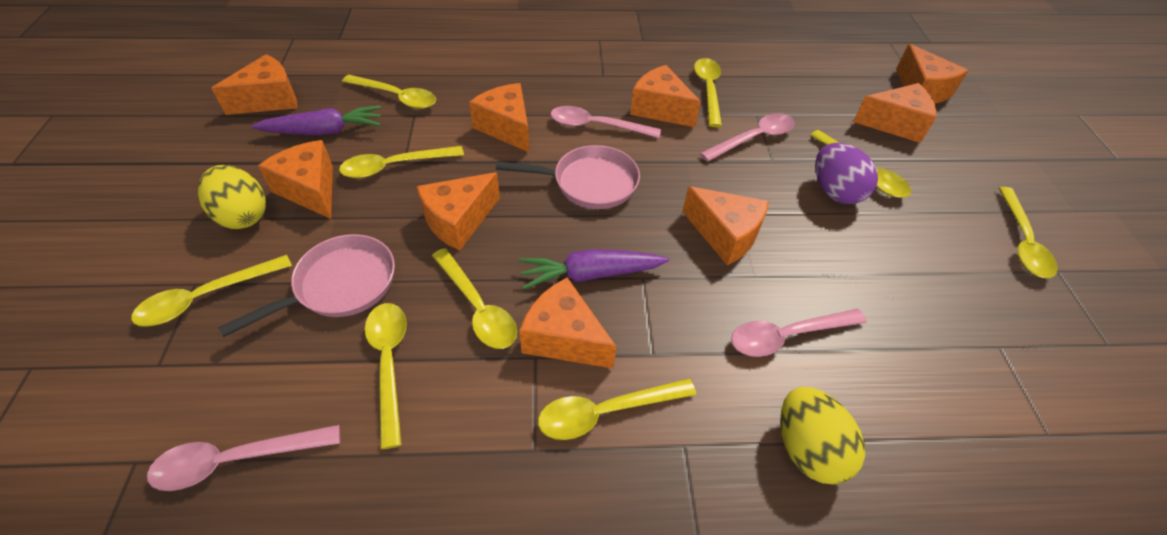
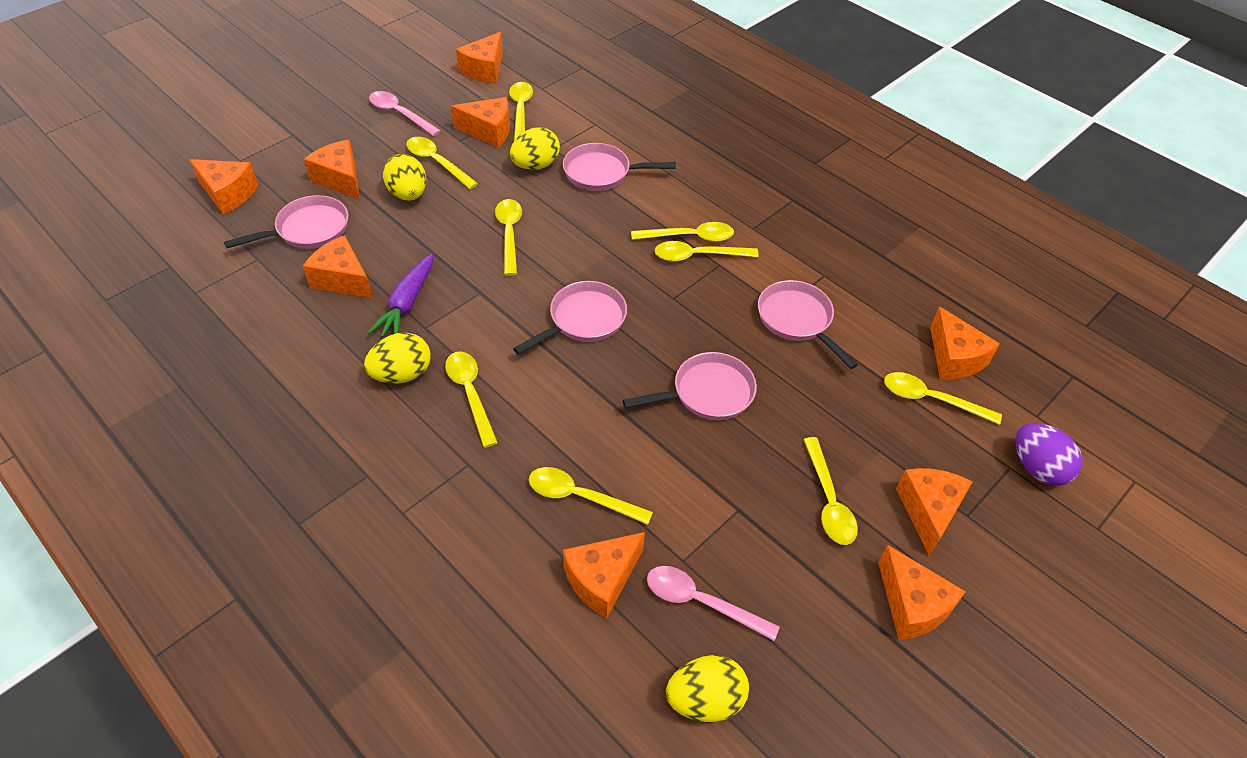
pink pan: [218,234,395,337] [496,145,640,209] = 2 -> [224,195,349,249] [513,281,627,355] [563,143,676,191] [623,352,757,420] [758,280,858,369] = 5
pink spoon: [147,425,340,491] [551,106,661,138] [700,113,795,162] [731,309,867,357] = 4 -> [369,91,441,136] [647,566,780,641] = 2
purple carrot: [251,105,381,135] [519,249,669,290] = 2 -> [368,254,433,337] = 1
yellow egg: [198,165,266,229] [780,387,865,485] = 2 -> [364,333,431,384] [383,154,427,201] [510,127,560,170] [666,655,749,722] = 4

